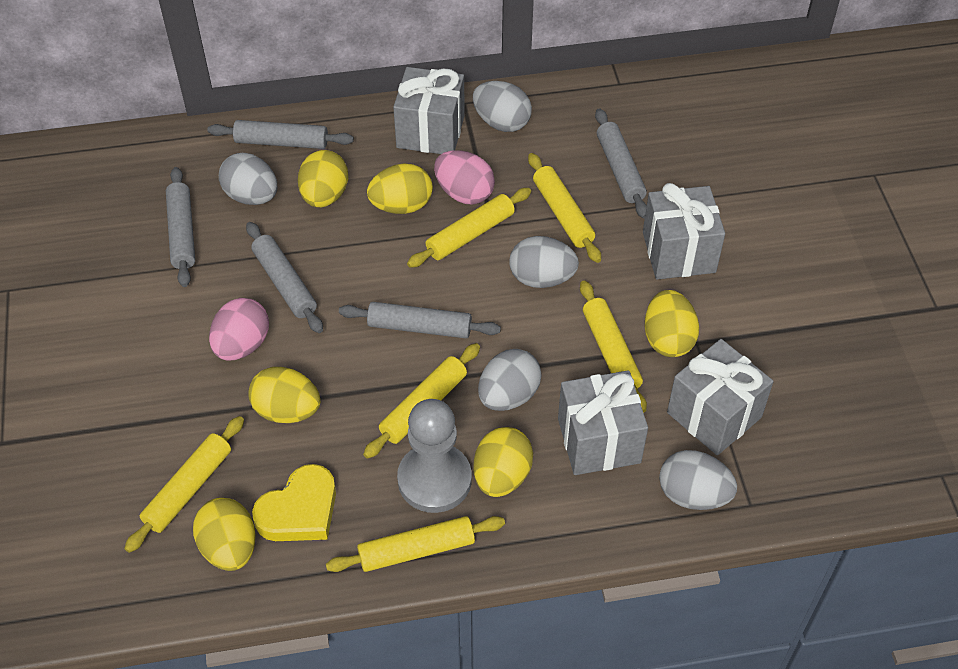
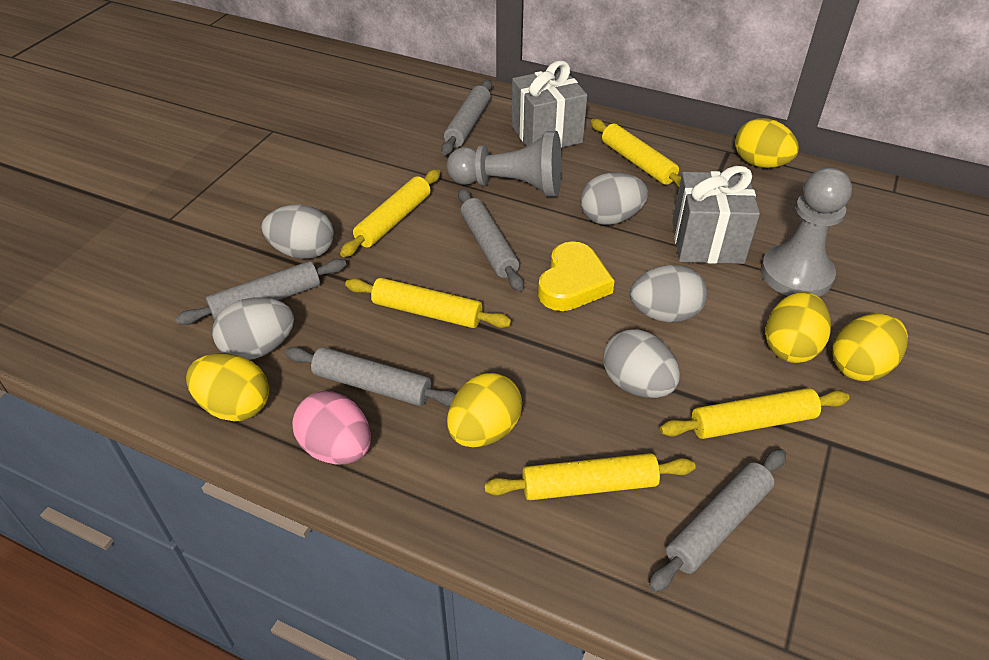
grey gift: [393,67,465,154] [558,370,648,475] [643,183,725,279] [667,339,774,455] = 4 -> [512,60,587,148] [672,166,760,264] = 2
grey pawn: [397,399,472,513] = 1 -> [446,131,562,197] [761,168,852,297] = 2
pink egg: [209,298,269,360] [434,150,495,204] = 2 -> [292,391,371,465] = 1
yellow egg: [193,498,256,571] [248,367,320,423] [298,150,348,207] [367,164,433,214] [474,427,533,497] [645,290,699,357] = 6 -> [186,353,269,421] [447,373,522,447] [735,118,799,168] [766,292,831,363] [832,314,908,381] = 5
yellow rolling pin: [124,416,244,553] [326,516,505,572] [363,343,480,459] [407,188,531,268] [528,153,601,263] [580,280,647,413] = 6 -> [340,169,440,257] [345,278,512,328] [484,453,696,500] [590,119,681,187] [660,388,850,439] = 5

